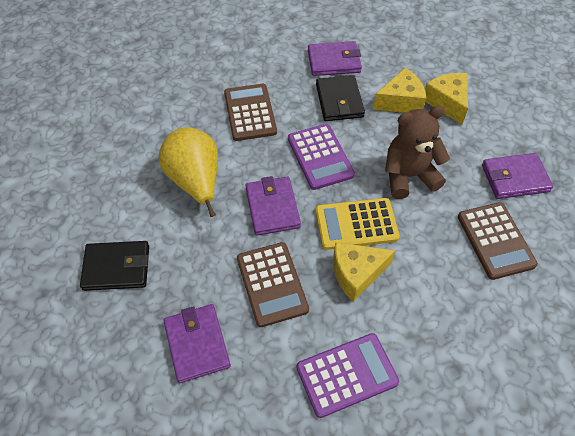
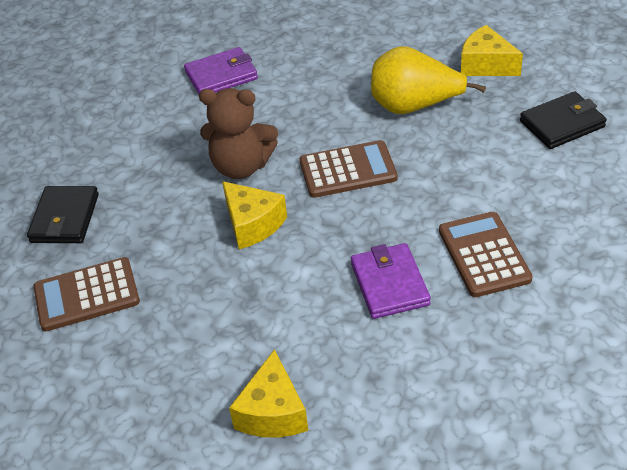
purple calculator: [288,124,355,190] [296,333,399,418] = 2 -> none = 0
purple wallet: [164,304,231,383] [245,176,301,235] [308,41,362,76] [482,153,553,199] = 4 -> [184,47,258,94] [351,243,431,319] = 2
yellow calculator: [316,198,400,250] = 1 -> none = 0

